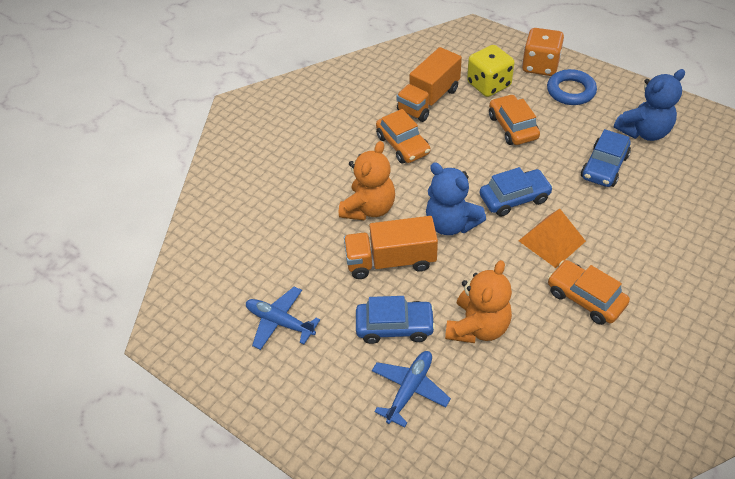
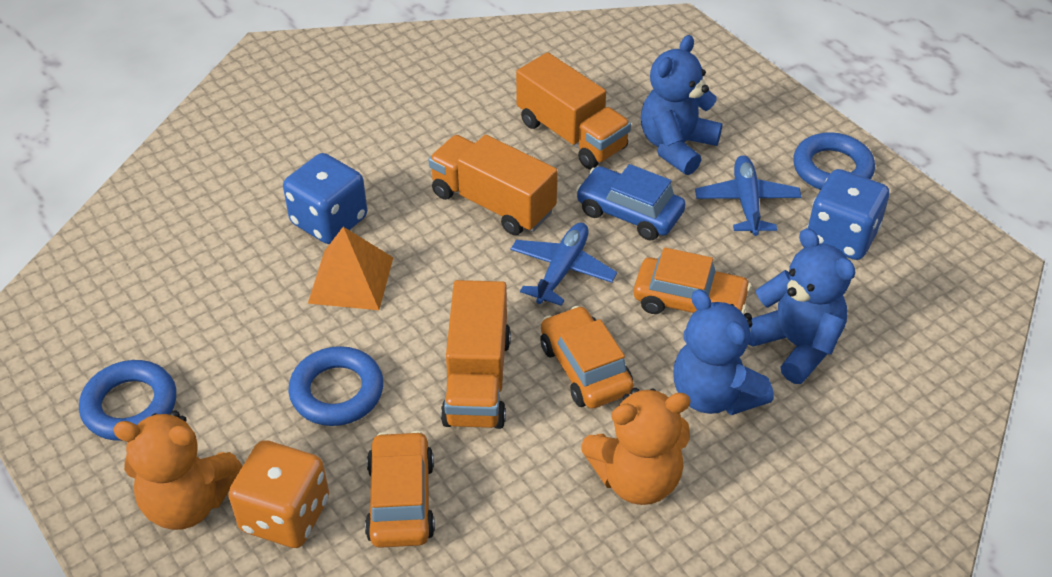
blue car: [356,296,436,344] [480,167,553,217] [581,129,631,187] = 3 -> [576,164,685,240] = 1
blue dice: none = 0 -> [283,153,367,244] [807,169,889,260] = 2
blue ring: [547,69,597,105] = 1 -> [79,360,176,441] [288,346,384,426] [793,132,875,190] = 3
blue teddy bear: [426,163,486,235] [614,69,685,141] = 2 -> [641,35,723,175] [673,289,774,415] [749,228,855,384] = 3
orange truck: [344,216,438,279] [396,47,462,122] = 2 -> [428,135,557,235] [441,280,511,429] [516,52,631,169] = 3
yellow dice: [467,45,515,97] = 1 -> none = 0

